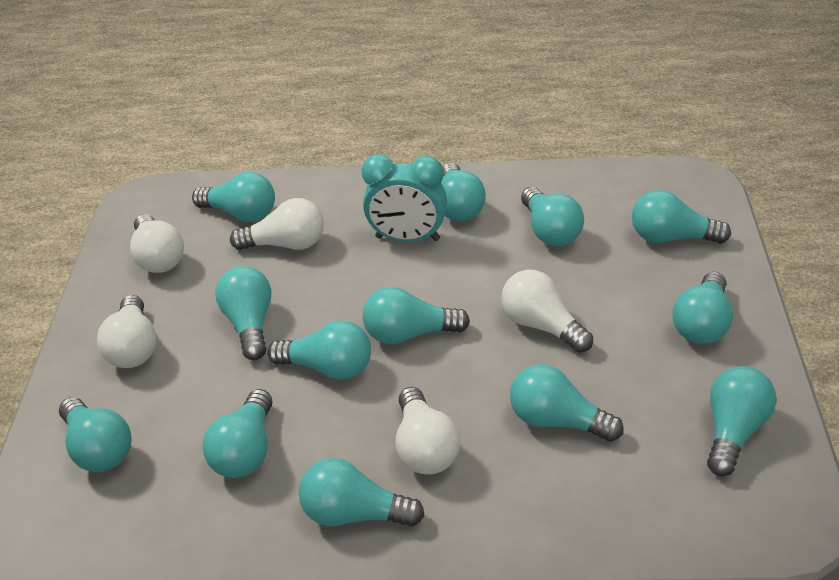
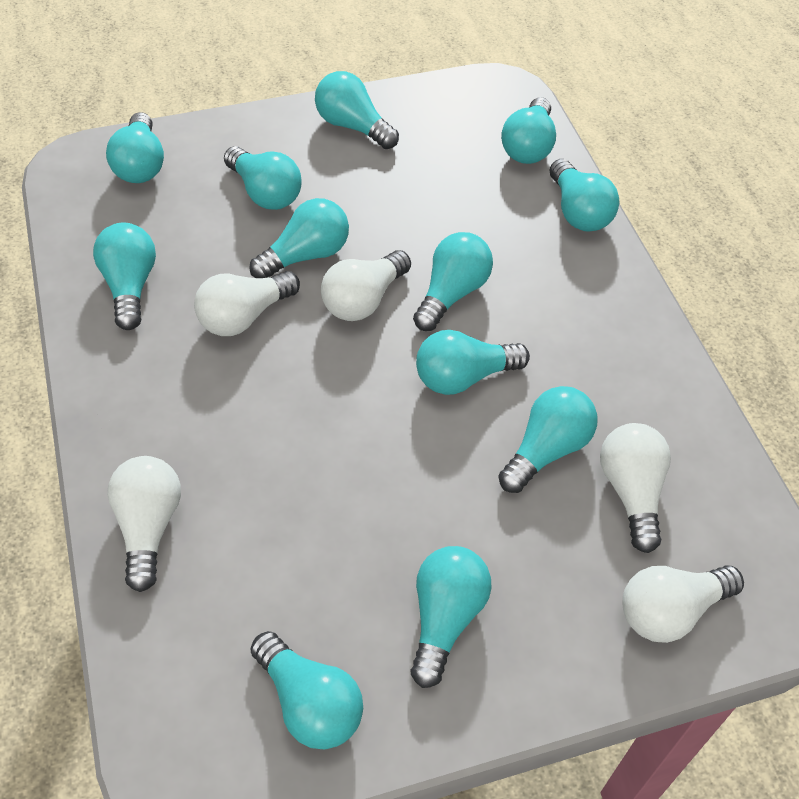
turquoise clock: [362,154,447,242] = 1 -> none = 0
turquoise light bulb: [59,397,131,472] [192,172,275,222] [203,389,272,478] [215,266,271,360] [267,321,371,380] [299,458,425,527] [363,287,470,344] [441,163,486,221] [510,364,624,442] [521,187,584,246] [632,190,731,244] [672,272,733,344] [707,366,776,476] = 13 -> [93,223,156,330] [106,112,164,183] [224,146,302,210] [249,198,349,278] [251,631,363,750] [315,71,399,149] [411,546,492,688] [413,232,493,331] [416,330,530,395] [498,386,598,493] [501,97,556,164] [549,159,619,232] = 12

